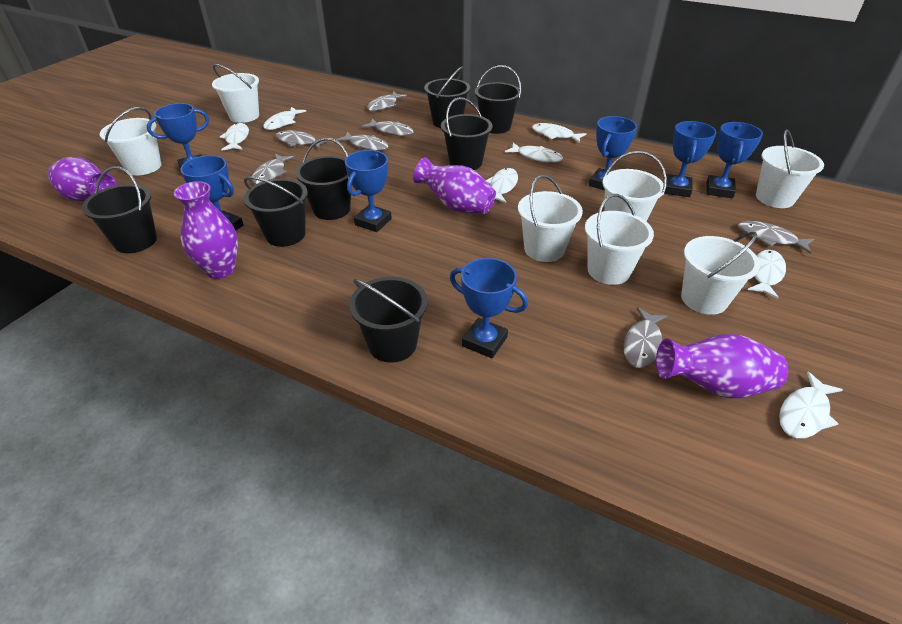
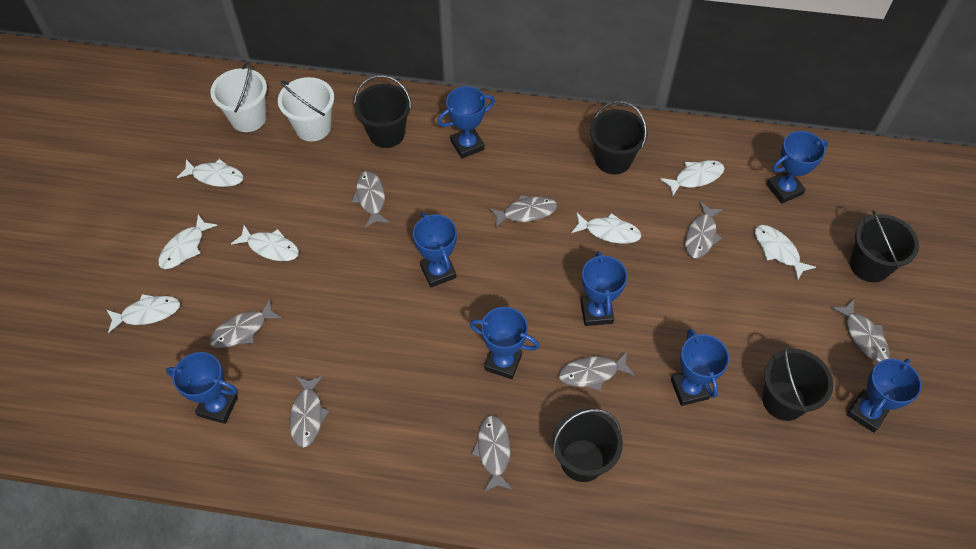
black bucket: [82,166,157,253] [244,176,308,247] [295,138,352,220] [349,277,428,363] [424,67,470,128] [441,97,493,170] [475,65,521,134] = 7 -> [354,75,412,148] [552,409,623,482] [590,101,648,174] [762,346,833,421] [850,211,919,282] = 5
blue trophy: [147,103,209,169] [181,155,244,230] [345,150,392,232] [450,258,528,358] [589,116,637,190] [664,121,717,197] [706,122,763,198] = 7 -> [166,352,238,424] [413,213,457,287] [438,86,495,159] [470,307,540,379] [581,251,628,326] [671,329,730,406] [766,131,828,204] [846,359,922,433] = 8
grey fish: [252,154,294,184] [275,130,328,149] [336,132,388,151] [362,118,414,136] [367,91,407,111] [624,307,667,368] [738,221,814,254] = 7 -> [209,299,282,348] [290,376,329,448] [352,171,390,228] [471,415,513,492] [489,195,557,228] [559,351,635,391] [685,202,724,258] [831,299,890,362] = 8
purple vase: [47,157,117,202] [174,181,238,279] [413,157,496,214] [656,334,788,398] = 4 -> none = 0
white bucket: [100,107,161,175] [212,64,259,123] [518,175,583,262] [585,194,654,285] [602,151,667,221] [681,232,760,315] [756,129,824,208] = 7 -> [210,61,267,132] [278,77,334,142] = 2

